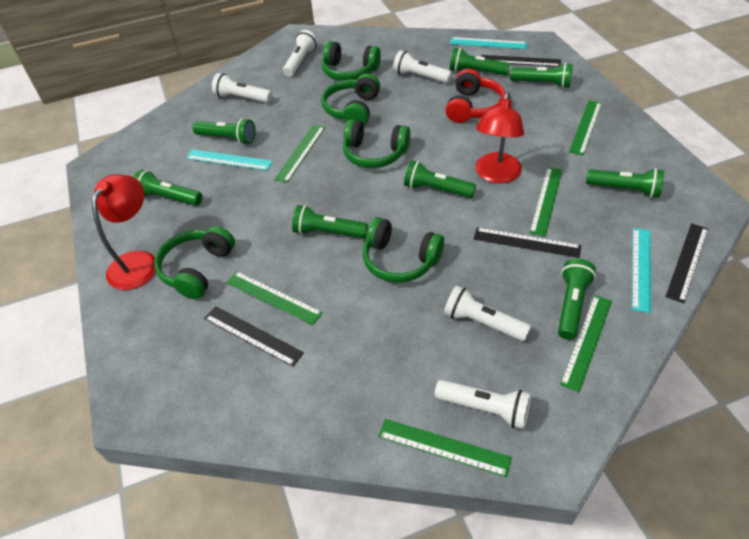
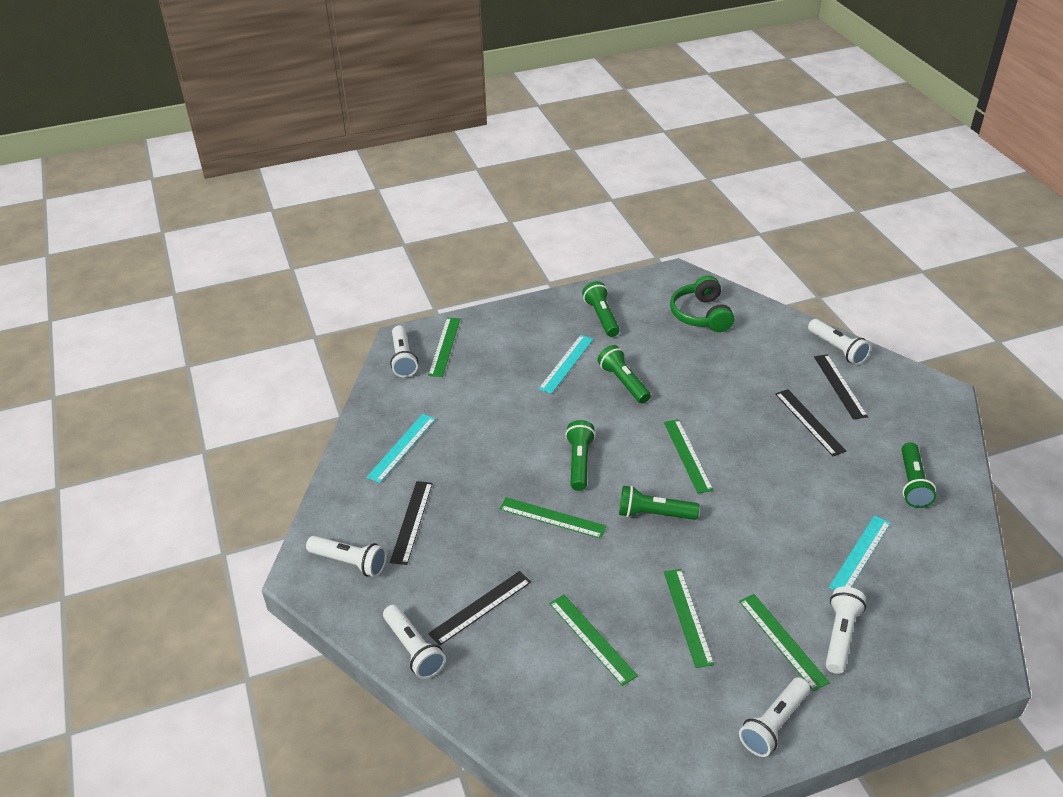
green flashlight: [133,169,202,206] [193,118,256,145] [292,205,368,238] [404,160,476,198] [450,48,510,76] [510,63,573,88] [558,259,596,340] [586,168,664,198] = 8 -> [565,420,596,491] [582,281,620,337] [598,345,651,404] [619,486,700,520] [901,442,936,508] = 5
green headphones: [154,226,235,299] [321,73,380,126] [322,41,381,81] [343,119,410,168] [363,217,444,283] = 5 -> [670,276,734,332] = 1
red headphones: [446,69,505,123] = 1 -> none = 0
red lamp: [92,174,156,290] [475,92,524,183] = 2 -> none = 0
white flashlight: [212,73,272,103] [283,30,318,77] [393,50,452,83] [435,380,531,429] [444,285,531,341] = 5 -> [306,536,387,577] [383,605,446,679] [390,325,418,377] [739,677,810,757] [808,319,871,365] [825,586,866,674] = 6

